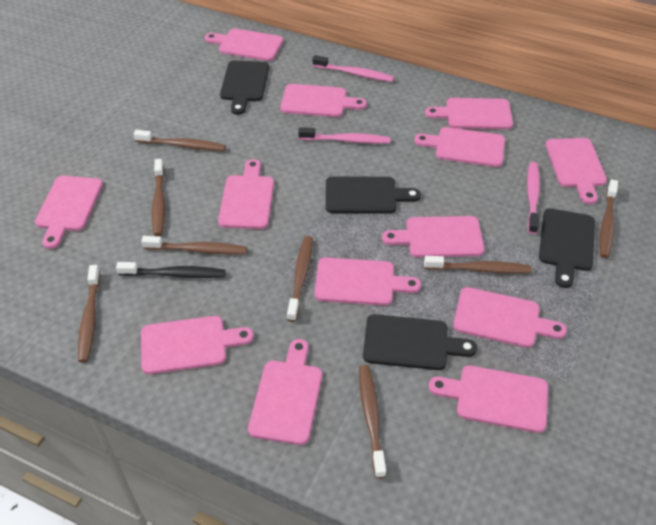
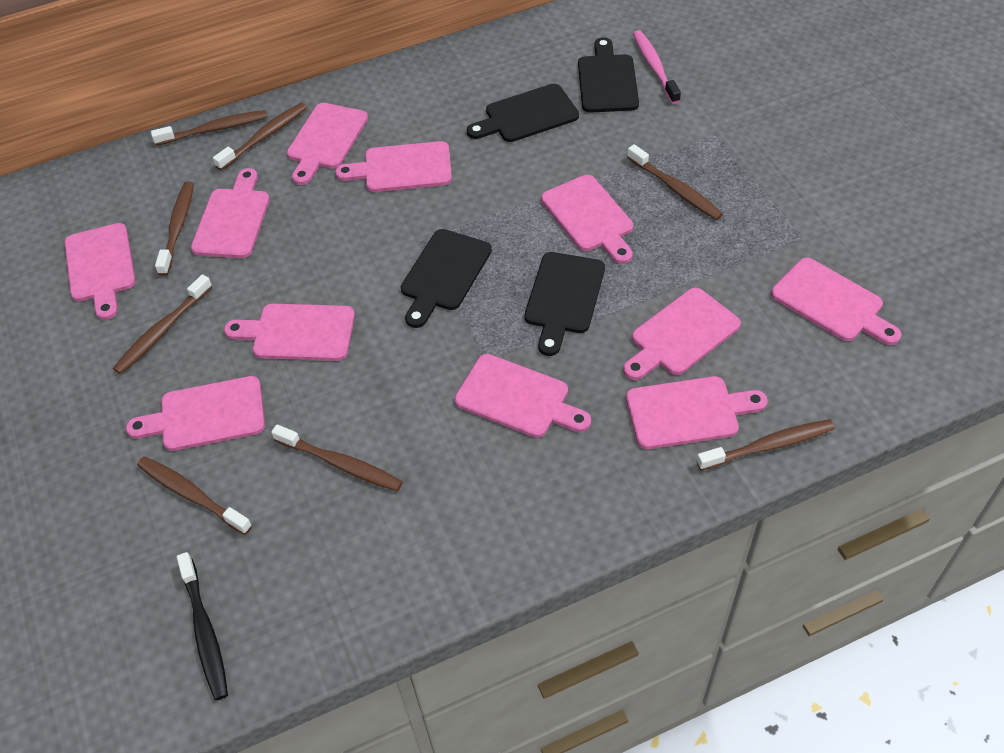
pink cutting board: [35,176,103,249] [141,316,254,374] [205,29,283,61] [218,159,274,229] [248,339,322,445] [280,84,367,117] [314,257,421,306] [382,216,485,258] [414,127,505,167] [425,98,513,129] [428,365,548,433] [453,287,567,348] [546,138,607,204] = 13 -> [64,223,136,320] [126,376,265,451] [191,168,270,258] [224,304,355,361] [287,103,368,185] [335,141,452,192] [455,354,591,438] [541,175,633,264] [623,287,741,380] [626,376,768,449] [771,257,901,345] = 11
pink toothbrush: [298,127,390,144] [313,55,394,82] [527,162,540,234] = 3 -> [633,30,681,104] = 1

